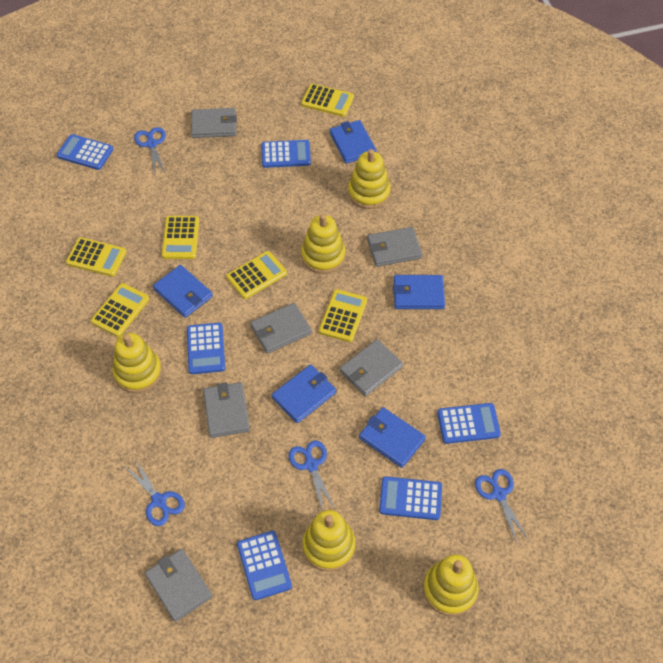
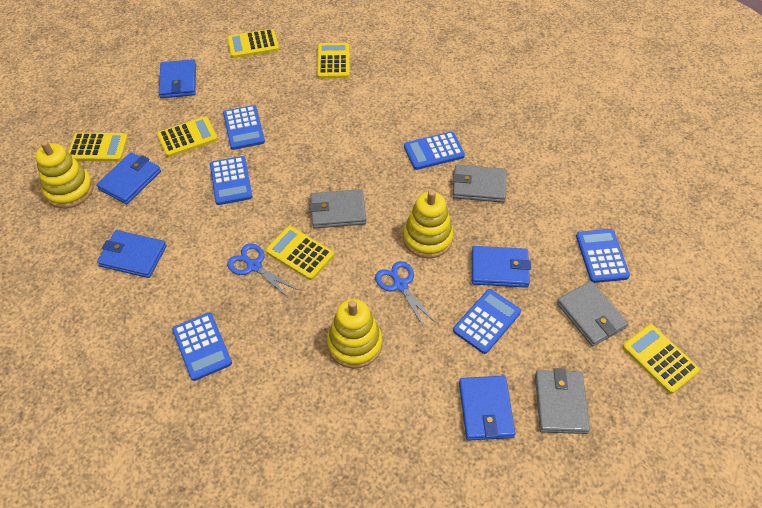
blue scissors: [125,459,185,526] [134,127,166,174] [289,440,335,511] [475,469,529,544] = 4 -> [227,243,298,297] [375,261,436,329] = 2
grey wallet: [145,549,213,622] [191,108,237,138] [203,382,250,438] [250,303,312,354] [340,339,403,396] [367,227,422,267] = 6 -> [310,189,366,229] [453,165,506,203] [535,368,590,434] [556,281,628,346] = 4
yellow stacking toy: [113,333,162,393] [301,214,346,274] [302,510,356,572] [348,149,391,209] [423,554,478,616] = 5 -> [35,140,93,208] [327,299,382,369] [403,190,453,258] = 3

